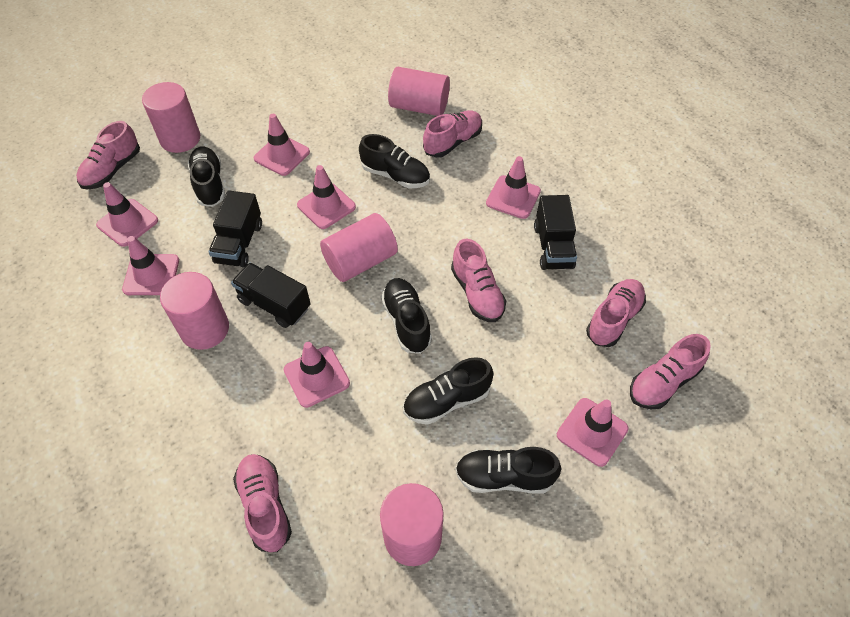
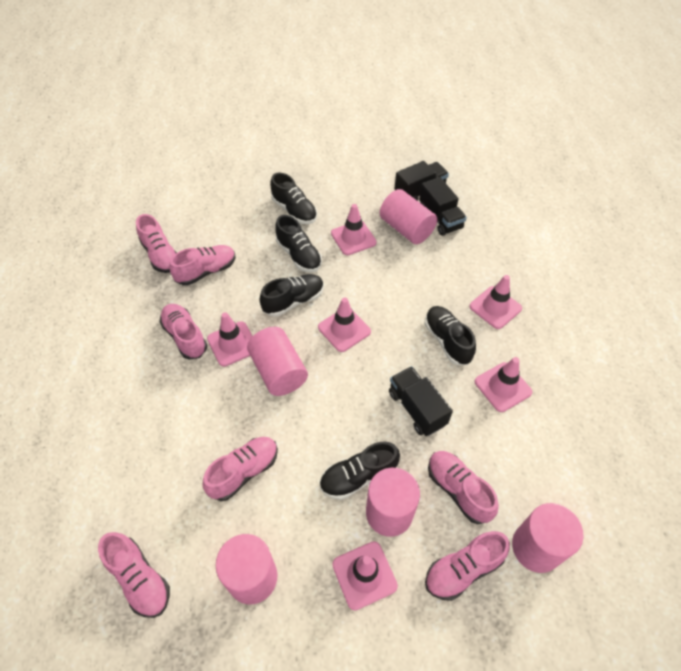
pink shoe: [76,121,140,189] [233,454,292,553] [423,110,482,158] [451,239,506,322] [586,279,646,347] [630,334,711,409] = 6 -> [98,532,170,618] [136,214,177,273] [159,304,207,359] [169,245,236,286] [203,437,278,501] [425,531,510,601] [428,451,499,524] = 7
pink traffic cone: [96,182,158,247] [122,236,179,295] [254,114,310,176] [284,342,350,408] [297,165,356,229] [486,156,541,219] [557,398,629,467] = 7 -> [207,312,252,367] [318,298,371,352] [331,204,377,255] [332,541,398,610] [469,275,522,329] [475,357,532,412] = 6

